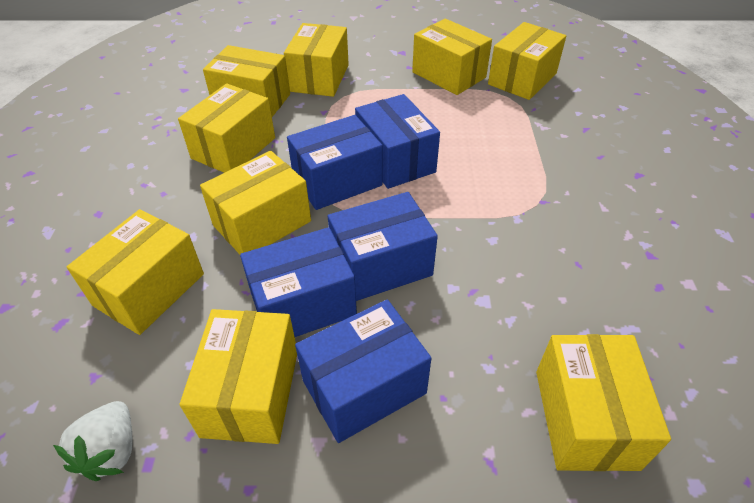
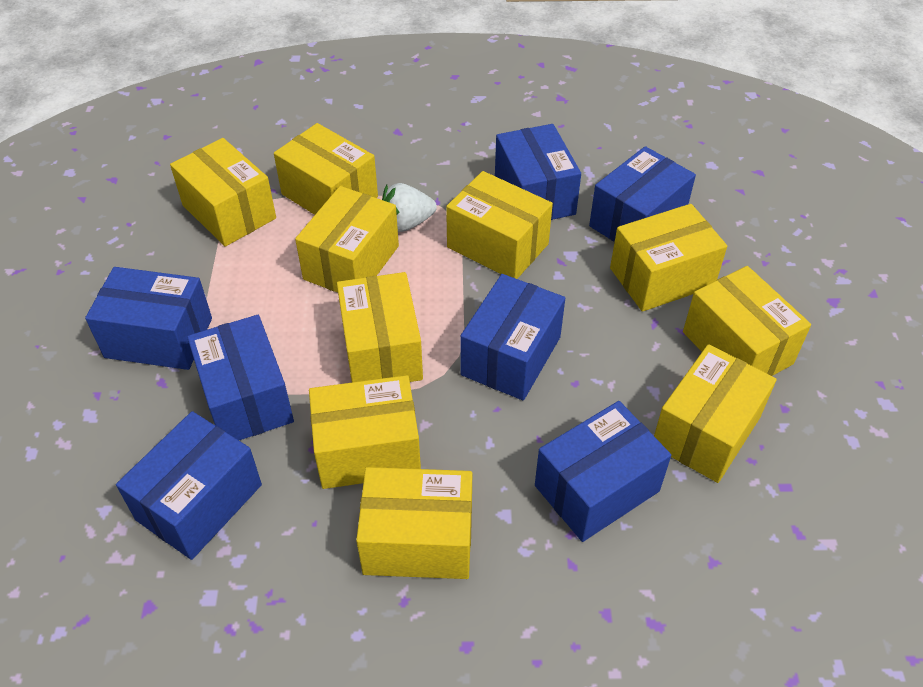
blue box: [240,227,357,337] [287,115,383,210] [295,300,431,443] [328,192,438,301] [355,94,440,189] = 5 -> [85,267,212,370] [116,411,262,560] [187,315,294,440] [460,274,565,400] [495,124,581,220] [535,401,671,542] [589,146,696,242] = 7
yellow box: [67,209,204,335] [178,84,275,173] [180,309,297,444] [200,151,311,254] [203,45,290,117] [284,23,349,97] [412,19,492,95] [488,22,566,100] [536,334,671,471] = 9 -> [170,138,276,247] [274,123,378,215] [295,186,399,293] [309,375,421,489] [337,272,423,382] [356,467,472,579] [446,171,553,279] [610,204,727,312] [654,344,777,483] [683,266,811,376] = 10

